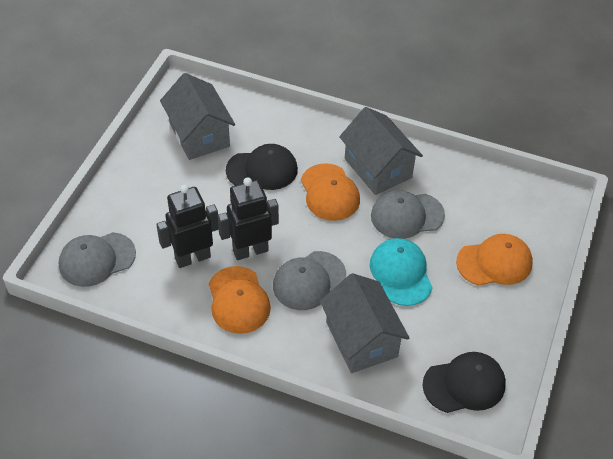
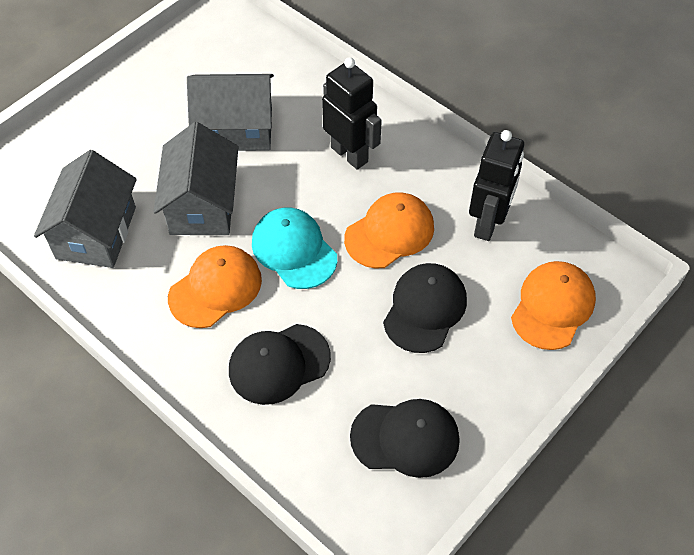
black cap: [226,144,298,190] [423,352,506,413] = 2 -> [229,324,331,405] [350,399,460,478] [383,263,467,353] = 3
grey cap: [59,232,136,287] [273,251,346,310] [371,190,445,239] = 3 -> none = 0

